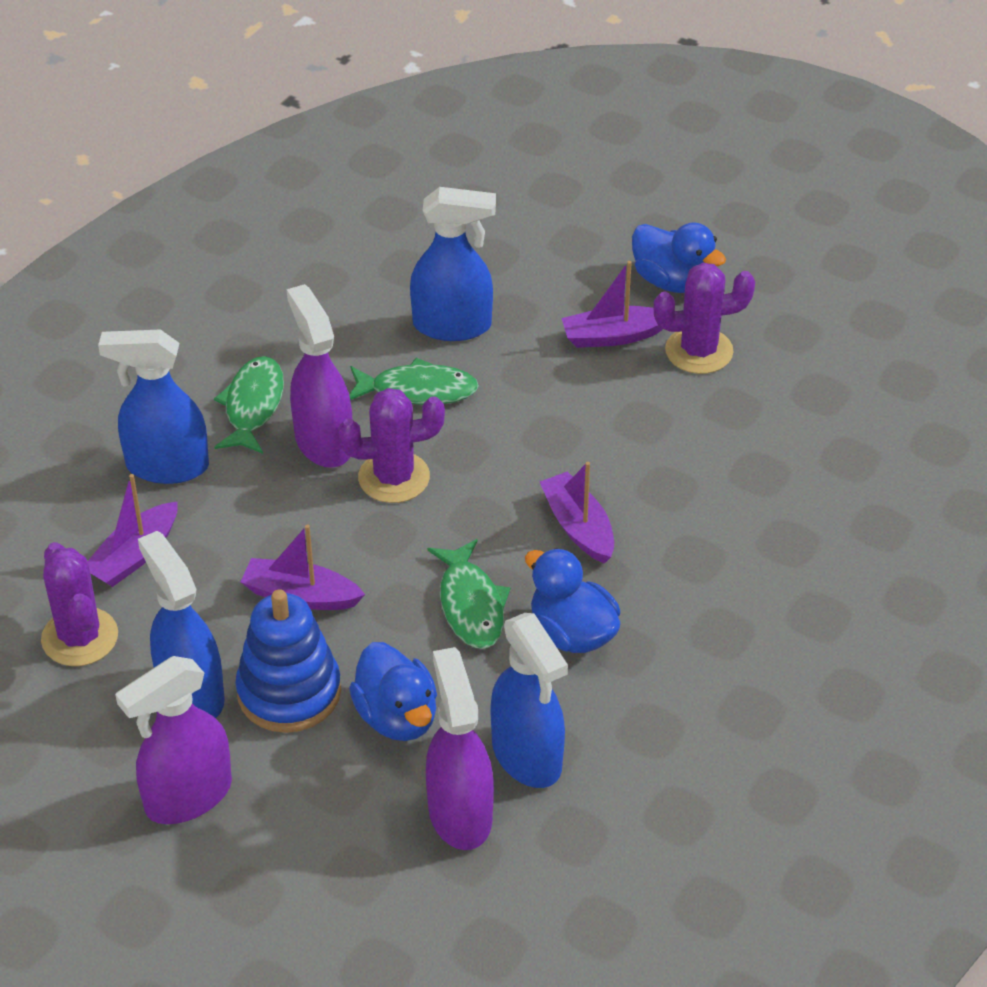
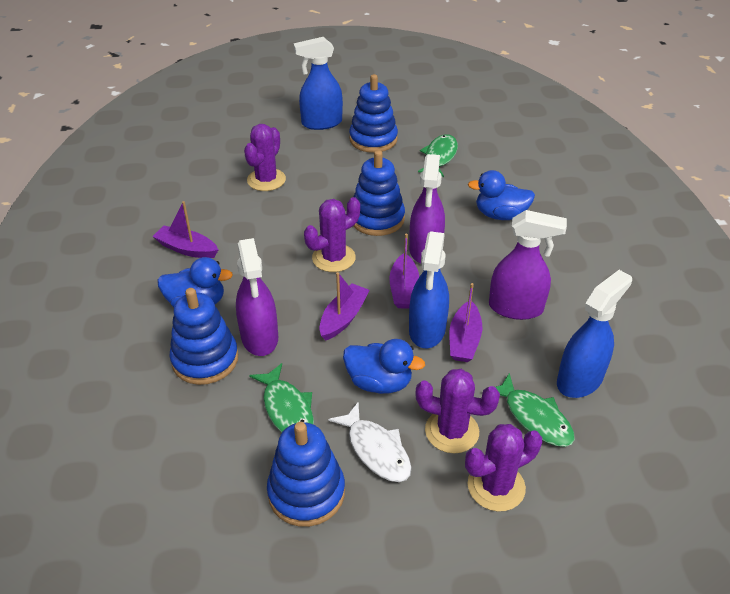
blue spray bottle: [98,329,209,484] [138,531,225,718] [410,187,496,341] [491,613,568,788] = 4 -> [294,37,343,130] [409,231,449,348] [557,270,632,398] = 3
blue stacking toy: [235,589,341,733] = 1 -> [169,288,238,385] [267,422,345,527] [349,74,398,153] [353,150,405,236] = 4
purple cactus: [41,542,118,666] [338,388,445,503] [654,263,755,374] = 3 -> [244,124,286,191] [304,197,360,272] [415,369,500,453] [465,424,542,511] = 4
white fish: none = 0 -> [328,401,412,482] = 1

